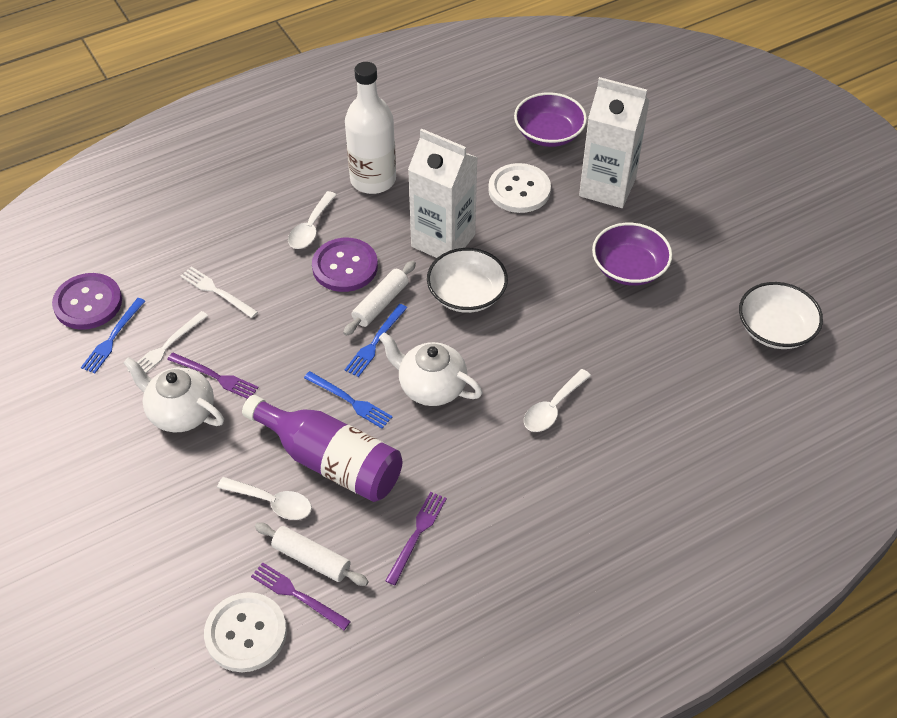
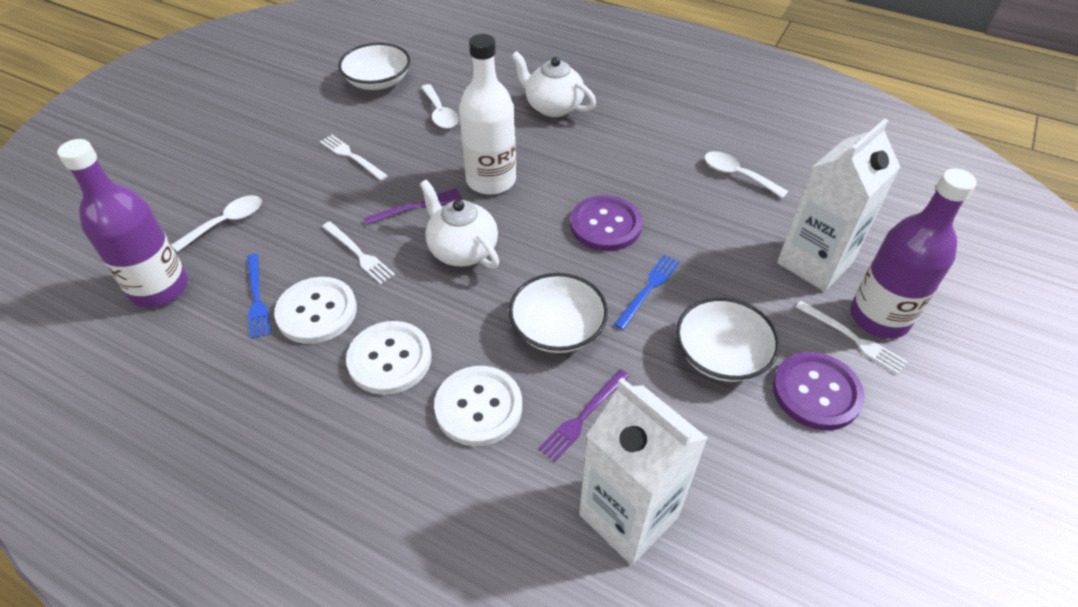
blue fork: [81,298,145,373] [304,371,392,429] [345,304,407,377] = 3 -> [247,254,271,339] [614,255,680,330] = 2
purple bottle: [242,395,403,502] = 1 -> [57,139,188,308] [850,168,977,339] = 2
purple bowl: [514,92,587,147] [592,223,672,286] = 2 -> none = 0
purple fork: [167,353,259,399] [251,562,351,630] [385,492,447,585] = 3 -> [364,188,462,225] [538,369,629,462] = 2
white bowl: [427,248,508,313] [739,282,823,349] = 2 -> [338,43,410,90] [509,273,608,353] [676,297,780,382] = 3
white button: [204,592,287,672] [488,163,551,213] = 2 -> [274,277,357,344] [346,321,432,395] [434,366,522,446] = 3
white fork: [127,311,208,373] [180,267,258,318] = 2 -> [320,135,388,180] [322,221,395,284] [796,301,908,374] = 3
white rolling pin: [255,522,369,586] [343,261,416,336] = 2 -> none = 0

